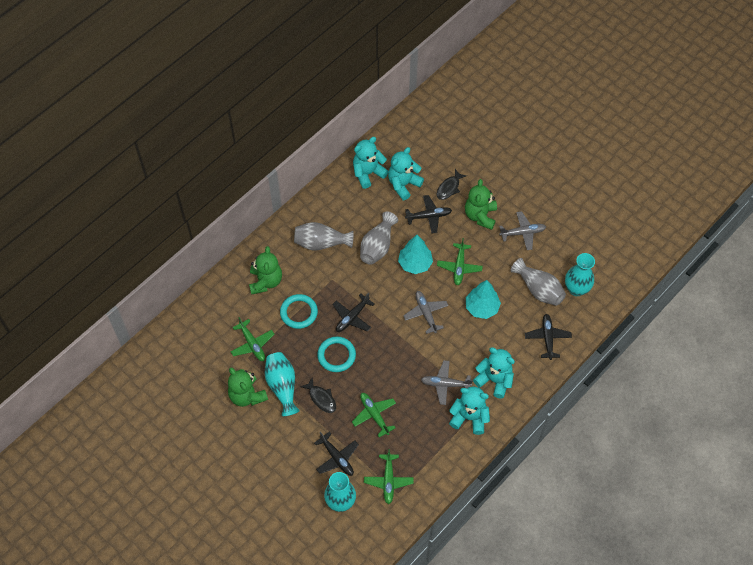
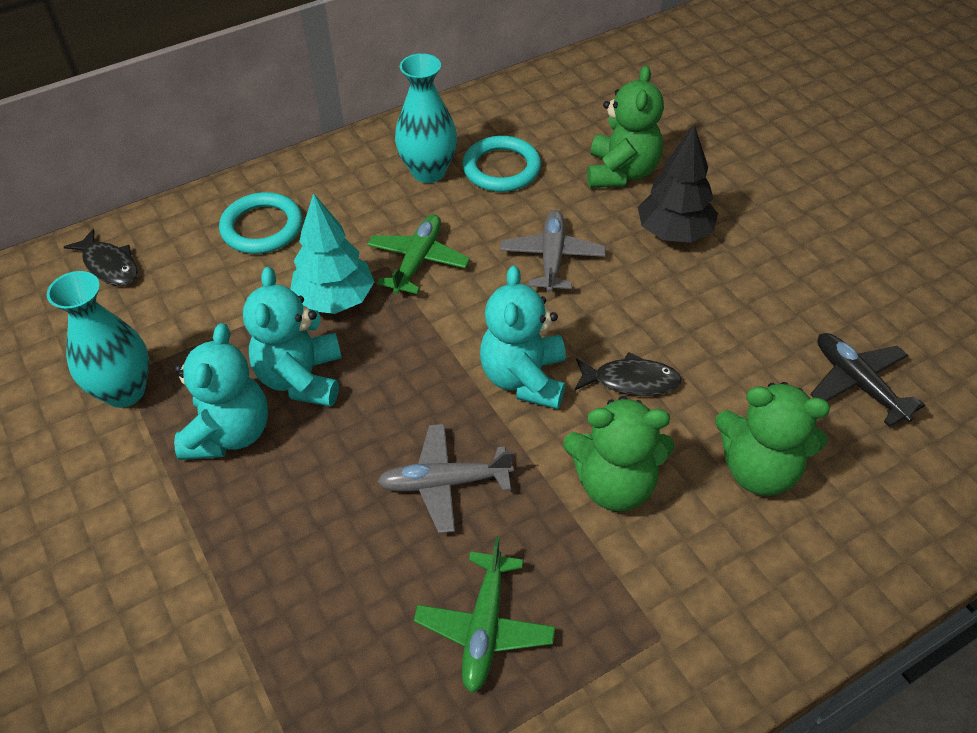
black plane: [314,431,359,476] [332,292,374,332] [405,195,452,233] [525,314,572,360] = 4 -> [810,333,925,427] = 1
black tree: none = 0 -> [638,124,718,243] = 1
green plane: [230,317,275,361] [352,393,396,438] [364,449,414,504] [437,238,483,286] = 4 -> [367,214,470,294] [414,537,555,693] = 2
grey plane: [403,291,448,334] [421,360,473,405] [499,211,546,250] = 3 -> [377,424,514,533] [500,210,606,293] = 2
grey vase: [294,222,354,251] [360,211,398,265] [511,258,566,306] = 3 -> none = 0
turquoise teddy bear: [353,137,389,189] [388,147,424,200] [449,387,490,435] [473,347,515,399] = 4 -> [174,323,268,460] [243,267,342,407] [480,265,566,409] = 3
turquoise tree: [398,235,433,274] [466,280,501,319] = 2 -> [290,193,374,314] = 1
turquoise vase: [265,352,300,416] [324,472,356,512] [565,253,595,296] = 3 -> [47,271,149,408] [395,53,457,183] = 2

